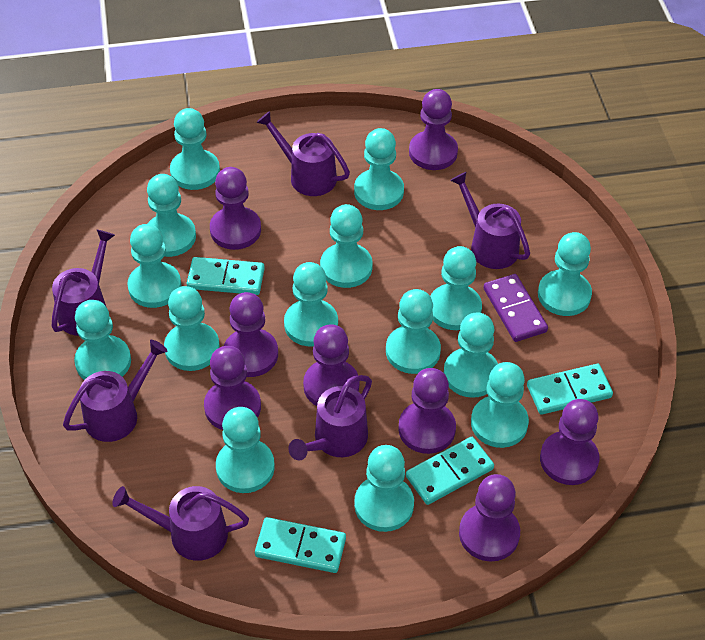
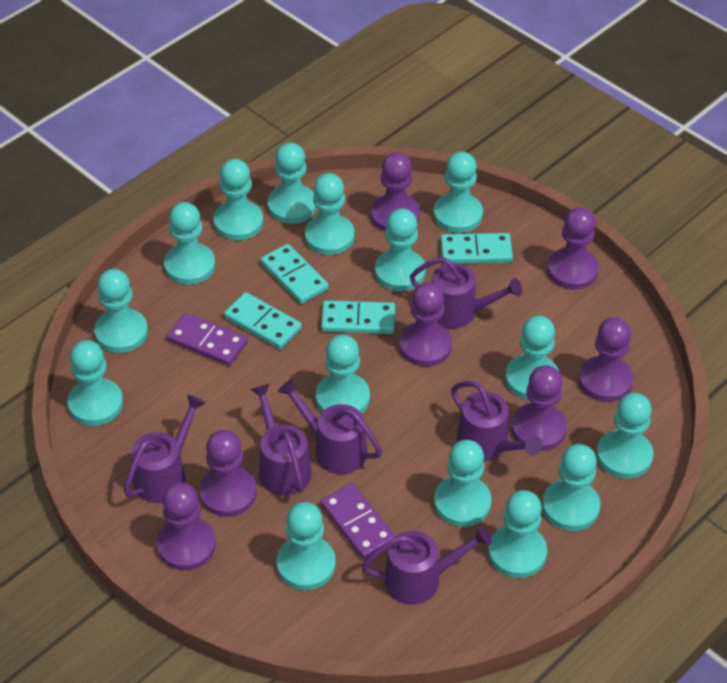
purple domino: [483,274,548,342] = 1 -> [167,313,248,366] [320,483,396,559] = 2
purple pawn: [204,346,261,430] [210,167,261,250] [224,292,278,377] [303,324,359,406] [398,368,456,454] [409,89,458,170] [459,474,520,561] [540,399,600,485] = 8 -> [157,483,216,570] [199,430,257,517] [371,152,420,232] [399,282,452,366] [511,365,567,451] [547,207,599,289] [579,317,634,402] = 7

